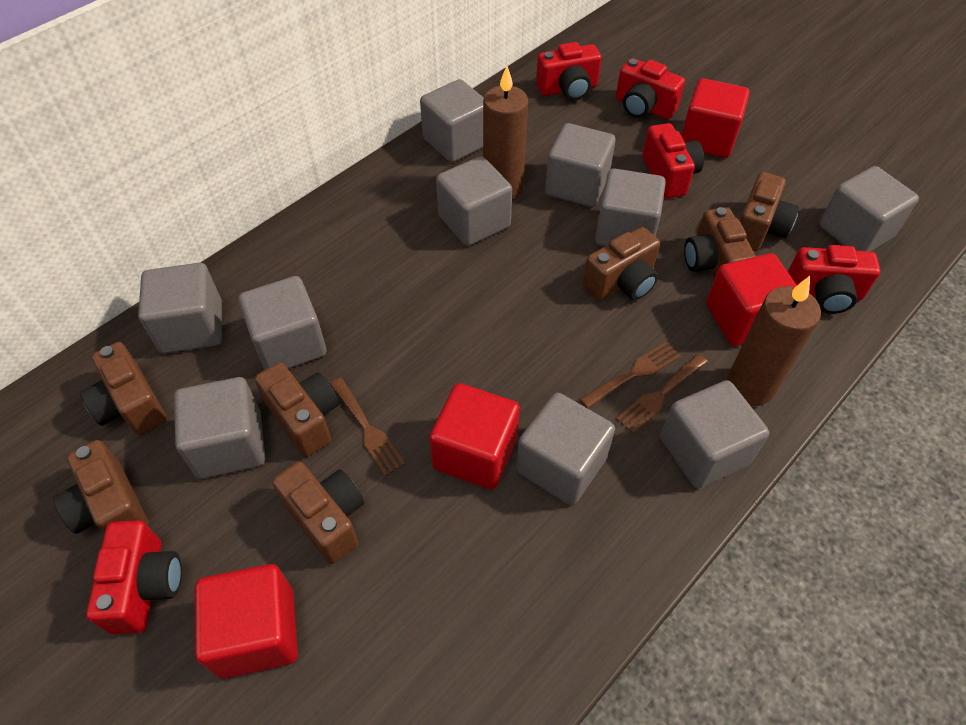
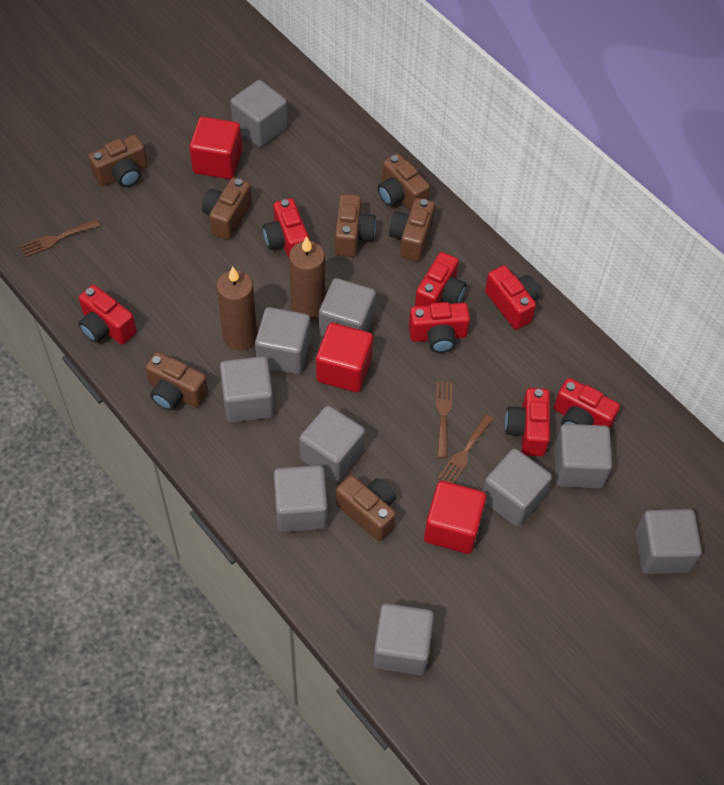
red camera: [86,520,182,634] [536,42,602,100] [616,58,685,120] [642,123,704,199] [788,245,880,314] = 5 -> [78,285,137,345] [263,198,309,259] [409,302,470,353] [415,252,467,306] [485,265,540,330] [505,388,550,456] [554,378,620,429] = 7
red cube: [195,564,298,679] [429,383,520,490] [681,78,750,158] [706,253,797,346] = 4 -> [189,117,242,179] [316,323,373,392] [424,481,486,554] = 3

